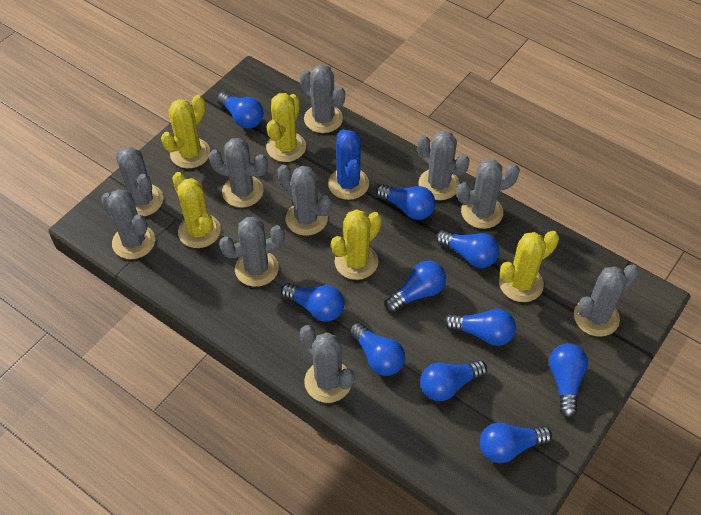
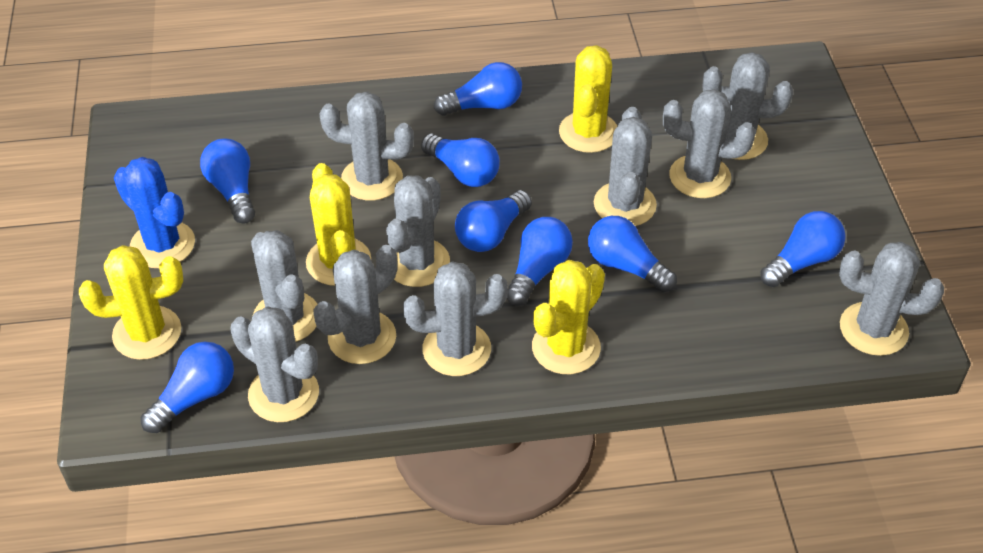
blue light bulb: [217,92,264,128] [281,283,344,322] [349,322,405,376] [376,184,436,220] [385,261,446,312] [420,360,487,401] [436,230,499,268] [444,309,516,346] [480,422,552,463] [549,343,588,418] = 10 -> [140,342,234,433] [200,139,255,224] [421,134,500,187] [434,62,522,116] [455,190,532,252] [507,217,573,306] [588,216,677,292] [760,211,846,287] = 8
yellow cactus: [161,95,210,168] [172,172,221,248] [266,93,306,162] [331,209,382,280] [499,231,559,302] = 5 -> [79,245,183,360] [306,163,371,286] [532,260,605,374] [559,45,617,153] = 4

